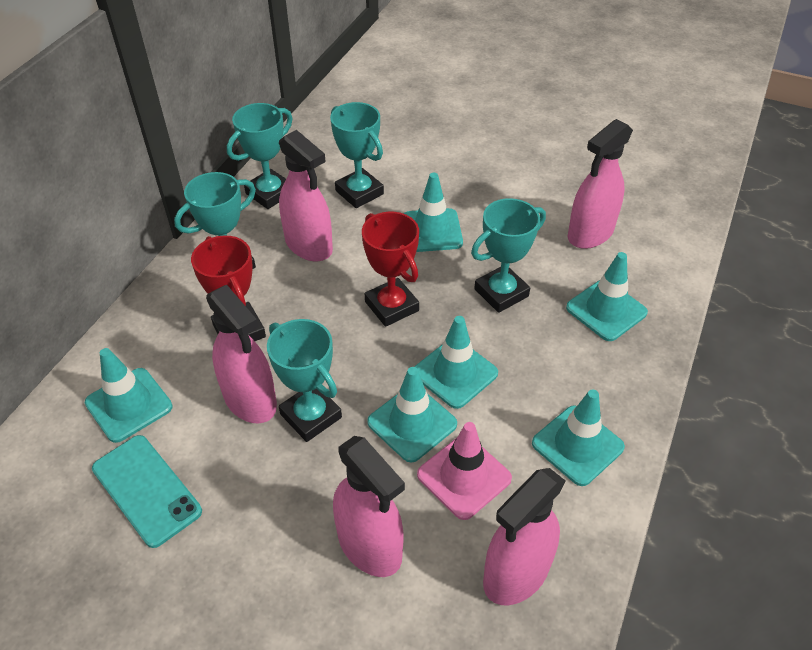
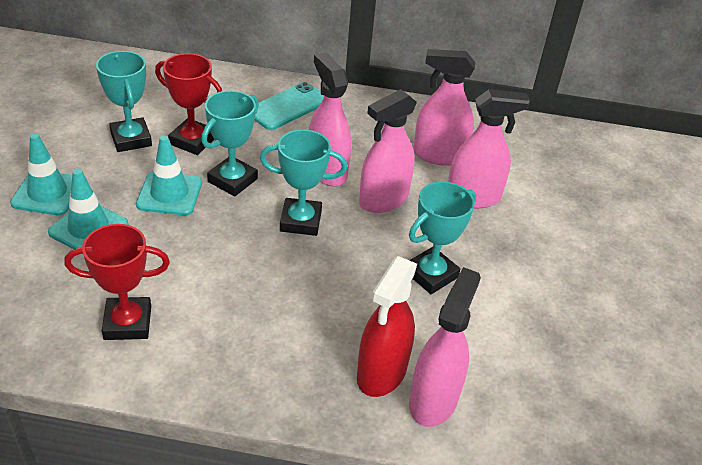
pink traffic cone: [417,422,512,520] = 1 -> none = 0
red spray bottle: none = 0 -> [357,256,417,397] = 1
turquoise traffic cone: [85,348,173,443] [367,367,457,462] [403,173,463,252] [415,316,498,409] [532,389,625,486] [566,252,648,341] = 6 -> [10,134,72,216] [48,169,128,249] [136,135,202,215] = 3
turquoise trophy: [174,172,256,269] [227,103,293,209] [267,319,342,442] [330,102,384,208] [471,198,546,313] = 5 -> [96,51,152,152] [201,90,259,196] [260,130,347,236] [409,181,476,294] = 4

